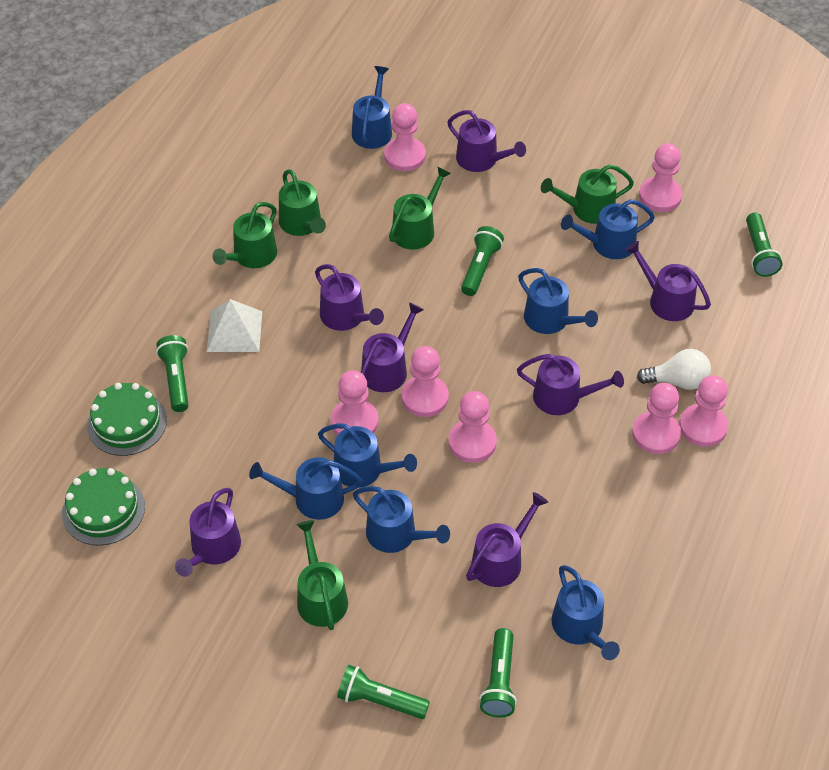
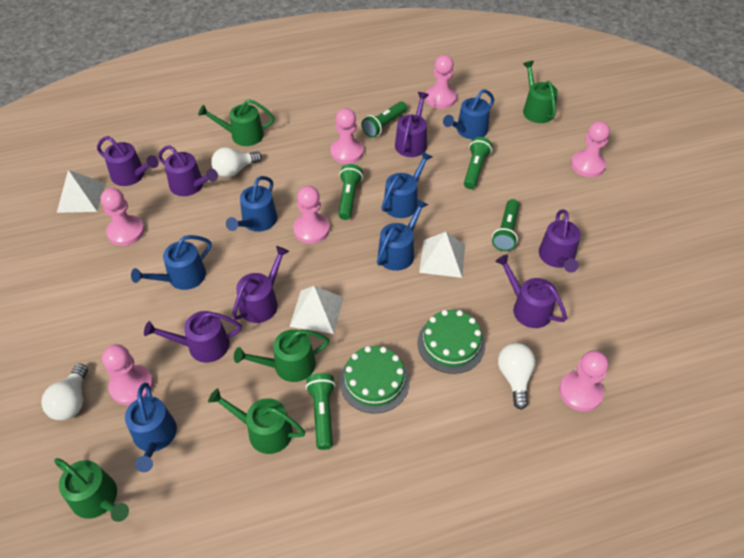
blue watering can: [249,457,363,520] [318,423,417,488] [352,66,392,149] [353,486,450,553] [518,268,598,334] [551,565,620,660] [561,199,655,259] = 7 -> [125,382,177,472] [131,235,211,290] [226,176,277,232] [377,199,428,271] [381,151,432,218] [443,89,494,139] = 6
white light bulb: [637,349,711,390] = 1 -> [41,364,88,420] [211,147,262,178] [498,343,536,410] = 3
white pyramid: [207,299,262,352] = 1 -> [57,170,105,213] [290,286,344,334] [419,232,465,278] = 3

